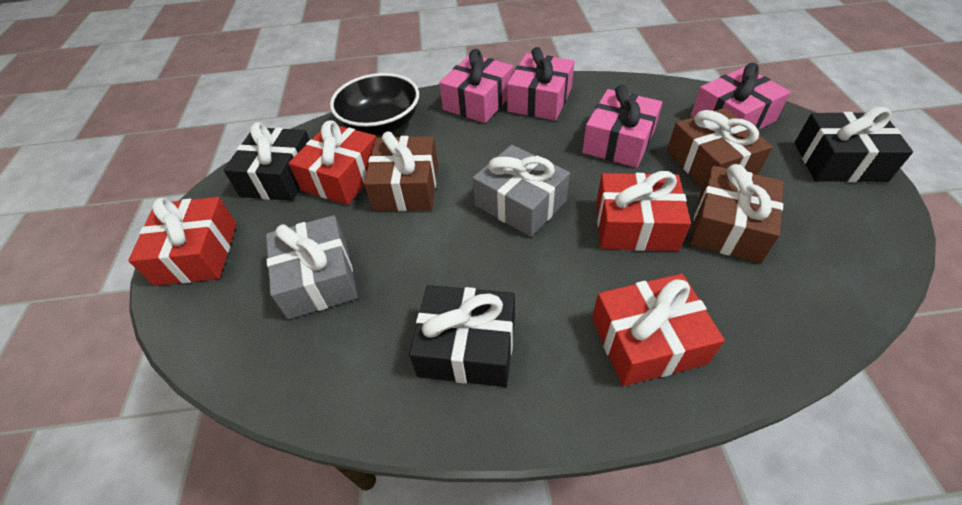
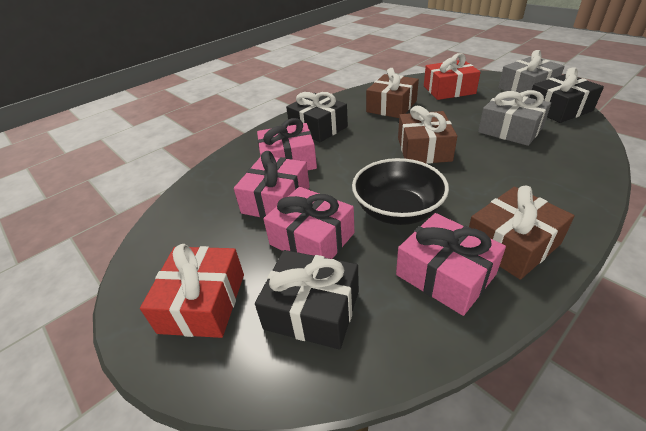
red gift: [128,197,236,286] [288,120,376,205] [592,273,725,386] [596,171,691,251] = 4 -> [140,244,244,338] [424,53,481,100] = 2

